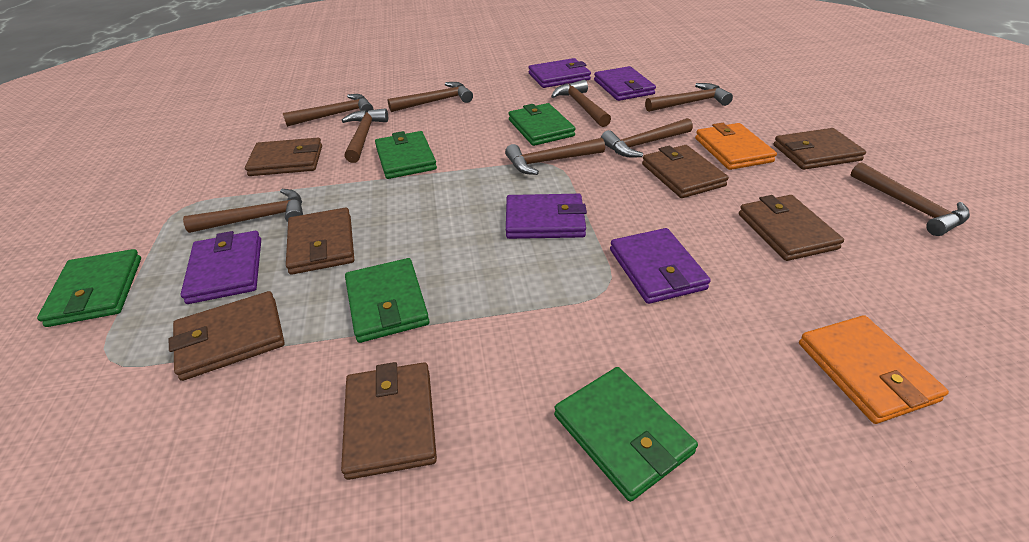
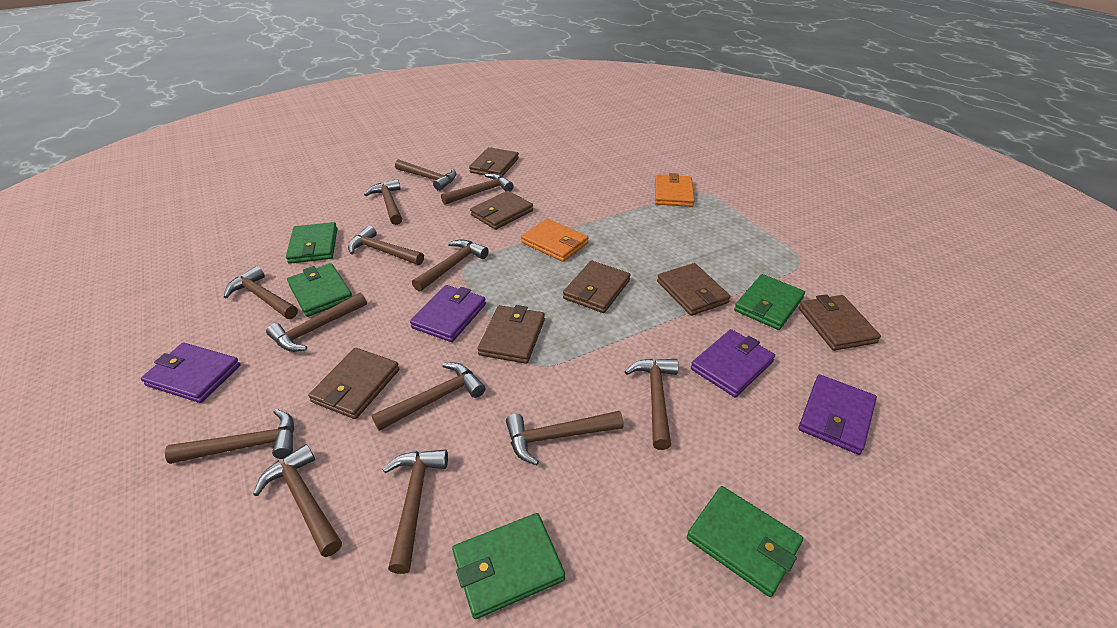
brown hammer: [183,189,303,233] [283,94,373,127] [341,108,388,163] [388,82,473,112] [505,138,605,175] [551,80,611,127] [601,118,693,157] [645,83,733,112] [850,162,970,236] = 9 -> [165,409,294,464] [224,266,298,319] [253,444,342,557] [266,292,367,352] [348,226,424,265] [364,179,402,225] [372,363,485,431] [383,449,448,574] [395,159,456,191] [412,240,489,292] [441,173,514,205] [506,411,623,465] [625,358,678,450] = 13
purple wallet: [181,231,261,304] [506,194,587,239] [528,58,591,88] [594,66,656,101] [610,228,711,304] = 5 -> [141,343,240,403] [410,285,486,342] [691,329,775,397] [798,375,877,455] = 4

